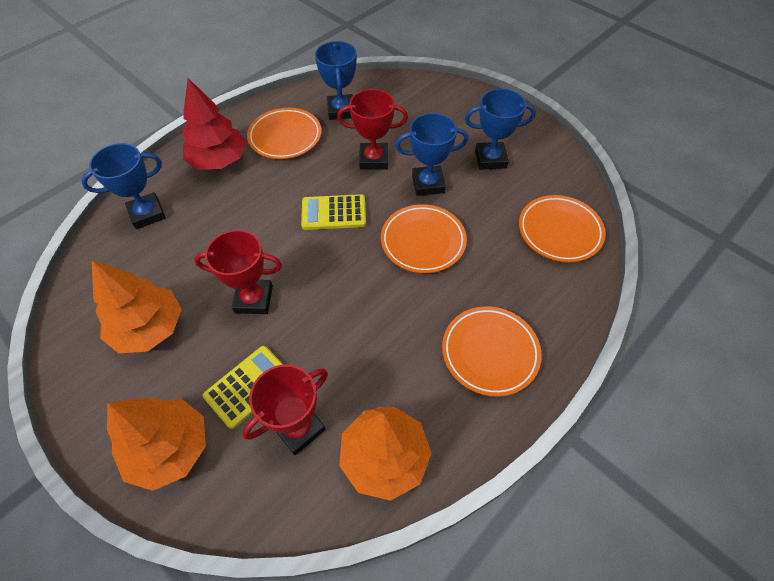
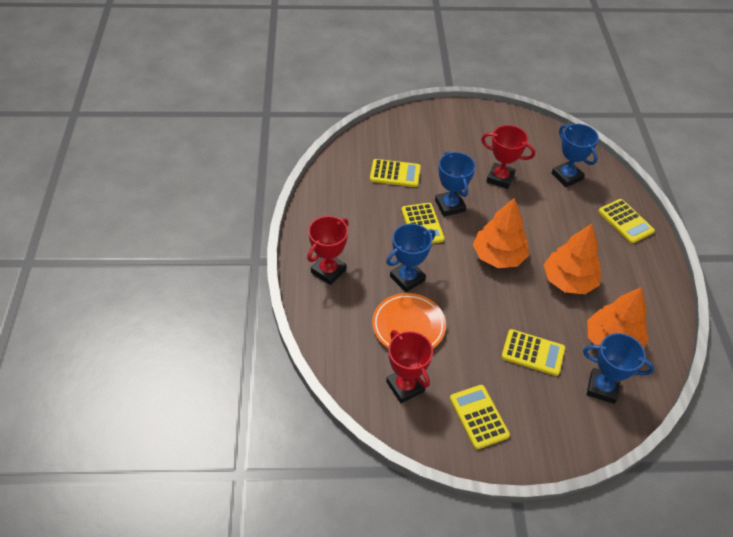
orange plate: [247,108,322,159] [381,204,467,273] [442,306,542,397] [519,195,606,262] = 4 -> [372,293,446,349] = 1
red tree: [182,78,247,170] = 1 -> none = 0
yellow calculator: [203,346,284,429] [301,194,366,230] = 2 -> [370,159,421,187] [401,203,445,244] [450,385,510,449] [501,329,565,376] [598,199,655,244] = 5

